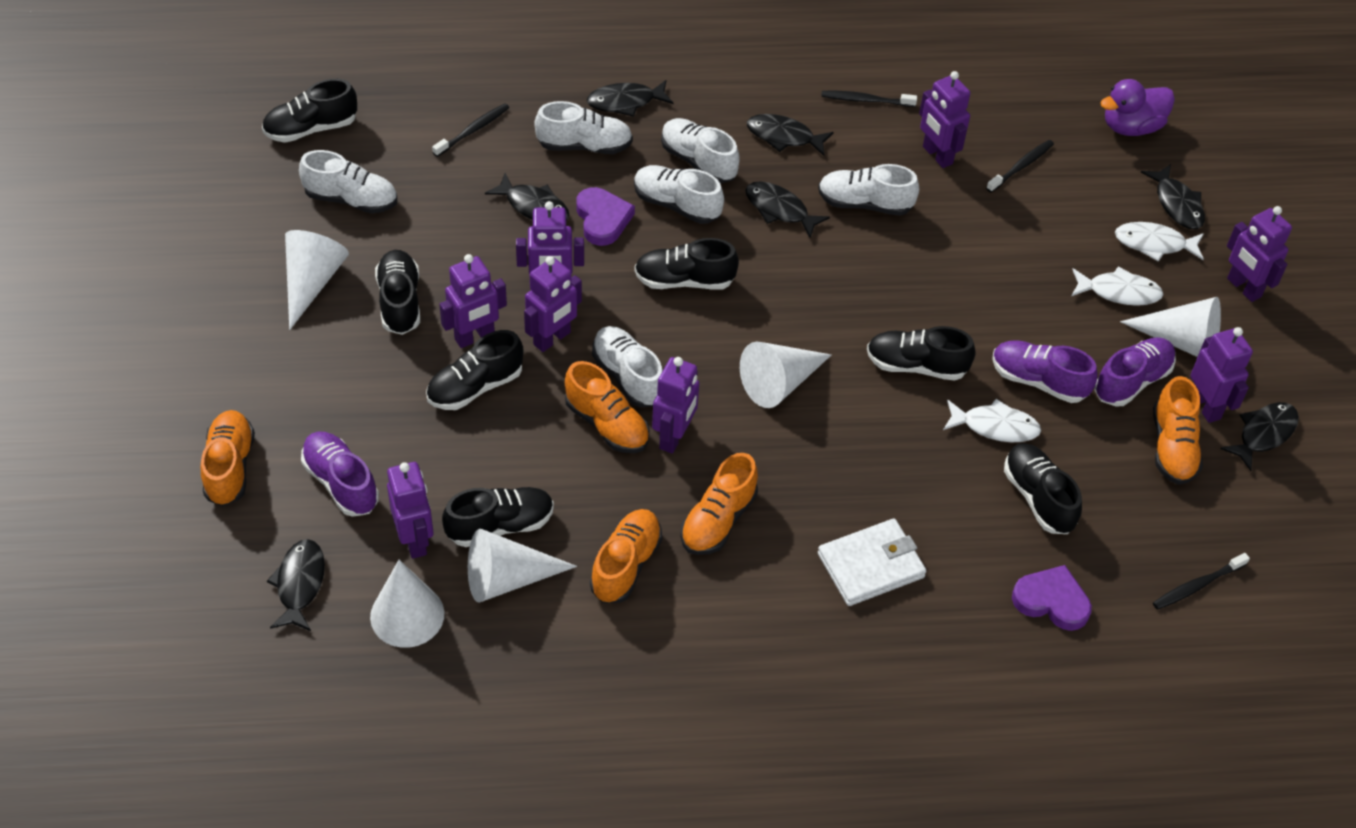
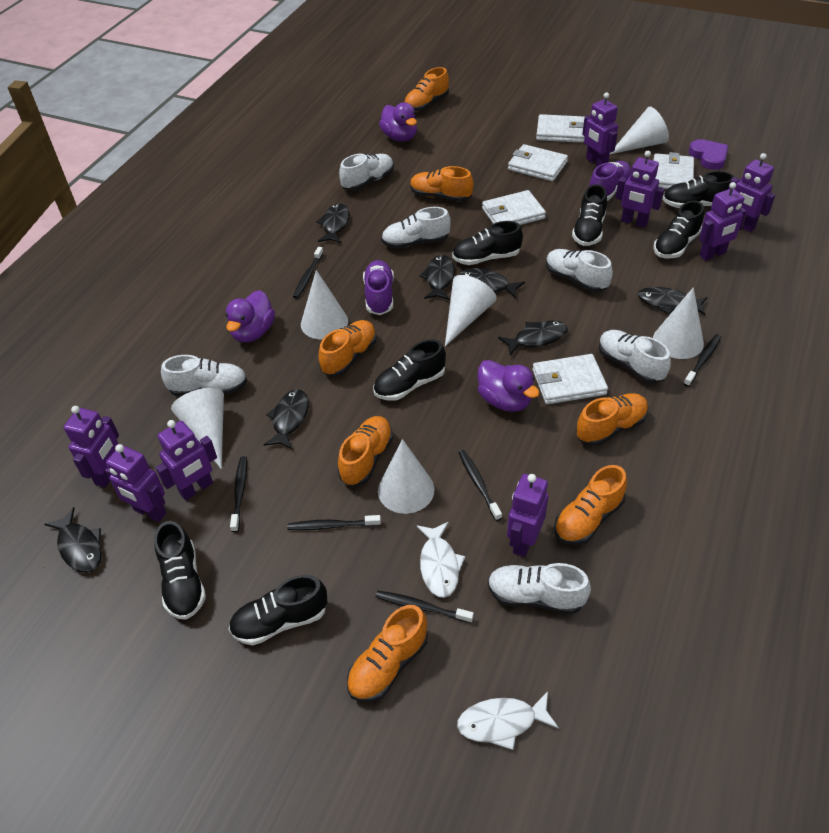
black toothbrush: [432,103,509,157] [821,91,917,107] [986,140,1054,192] [1153,553,1250,610] = 4 -> [230,456,247,532] [287,515,381,530] [293,247,323,299] [375,591,474,623] [459,450,502,521] [684,334,721,387] = 6
orange shoe: [201,410,255,506] [565,361,650,453] [590,509,662,603] [680,453,758,555] [1153,376,1203,485] = 5 -> [319,320,377,376] [338,416,393,486] [347,605,428,702] [404,67,449,112] [410,166,473,202] [554,465,627,545] [576,393,648,446] = 7
purple duck: [1100,79,1175,136] = 1 -> [225,290,275,342] [379,102,417,142] [478,360,540,412] = 3
purple heart: [576,187,635,246] [1012,565,1092,631] = 2 -> [689,139,728,170] = 1
purple shoe: [301,432,379,517] [992,340,1098,403] [1094,337,1176,406] = 3 -> [363,260,394,315] [589,161,631,201] = 2
white cone: [285,230,349,330] [370,560,444,648] [468,529,577,603] [740,342,831,408] [1120,297,1221,357] = 5 -> [171,388,224,469] [301,270,348,340] [378,439,434,514] [445,275,497,346] [610,107,669,154] [653,287,704,359] = 6
white fish: [943,399,1041,442] [1072,266,1163,306] [1115,222,1204,261] = 3 -> [416,522,465,598] [457,691,559,750] = 2
white wallet: [818,519,926,606] = 1 -> [482,190,546,225] [508,144,568,181] [533,354,608,404] [536,114,585,143] [653,152,694,189] = 5

